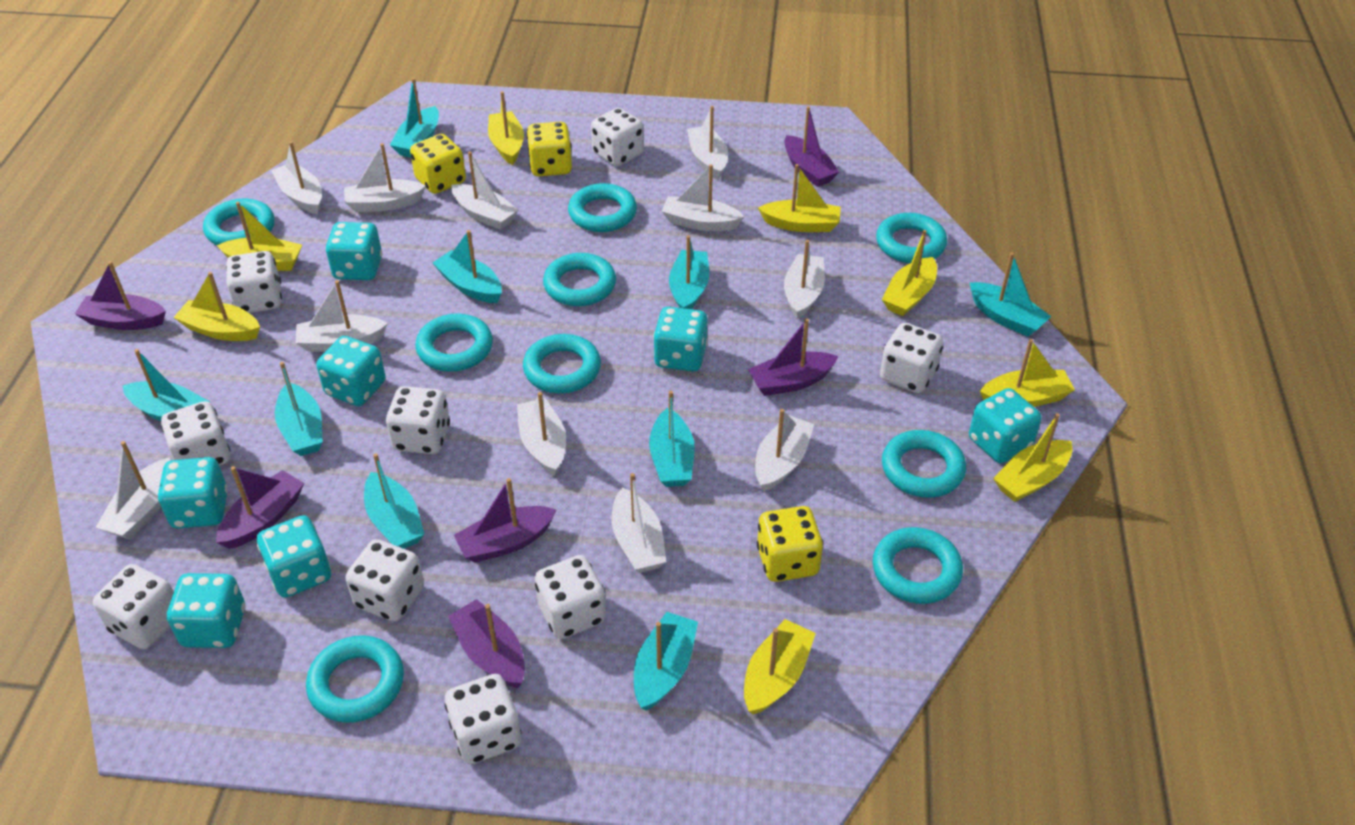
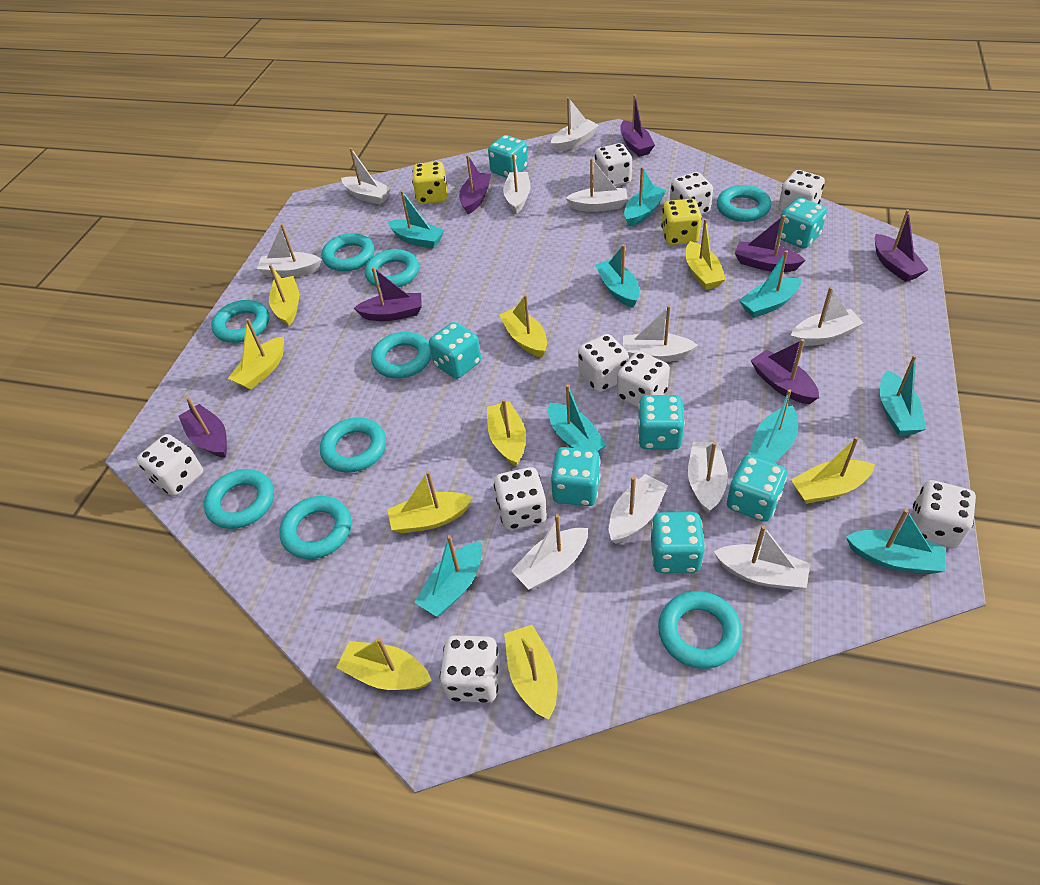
purple boat: [75,261,166,330] [216,466,304,549] [448,599,525,688] [454,478,556,563] [748,318,839,396] [784,106,839,187] = 6 -> [179,397,227,458] [354,267,422,321] [459,155,491,214] [620,94,655,157] [735,215,806,272] [751,339,819,404] [875,210,929,282] = 7
yellow boat: [173,272,260,341] [217,202,302,271] [488,91,524,165] [744,619,816,715] [758,164,841,232] [882,230,937,316] [980,339,1075,407] [993,413,1072,502] = 8 -> [228,318,284,390] [269,264,299,326] [336,638,432,690] [387,471,473,534] [487,399,526,467] [499,295,547,358] [504,625,557,719] [686,219,726,290] [791,437,875,504] = 9
yellow dice: [410,134,466,194] [526,122,572,177] [757,506,823,582] = 3 -> [412,161,447,204] [661,199,702,245] = 2

